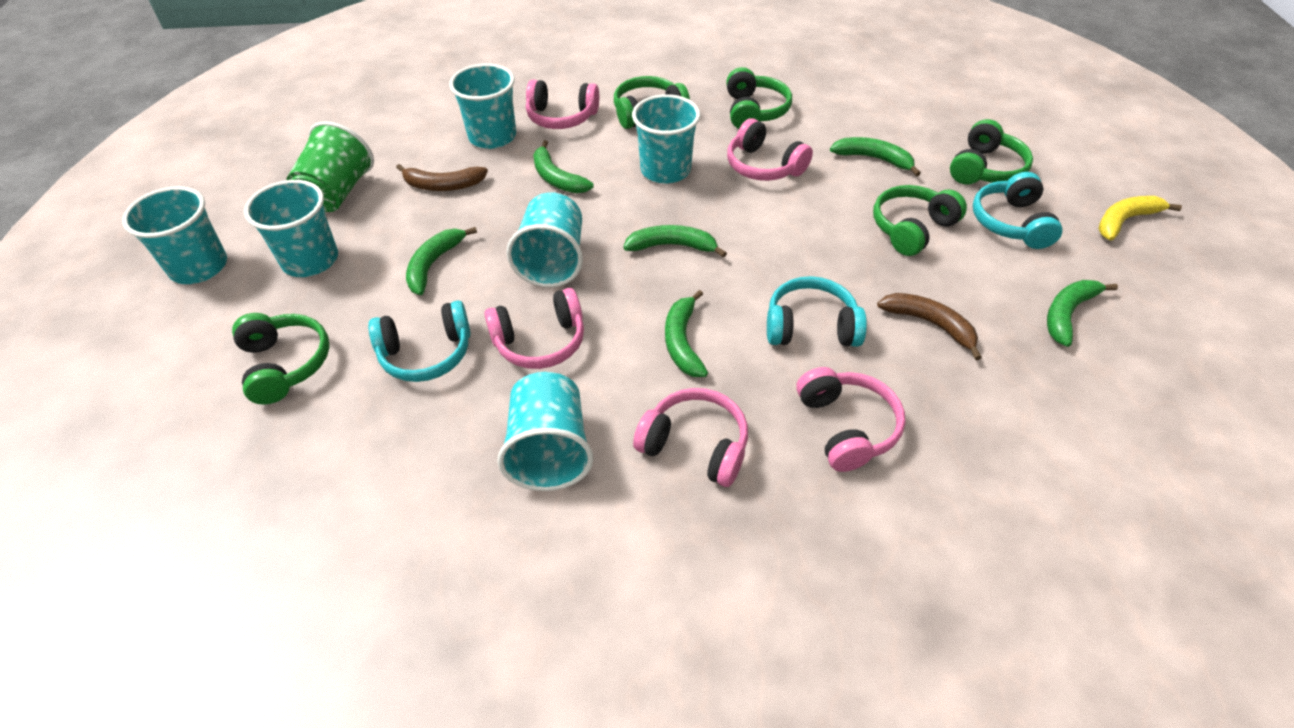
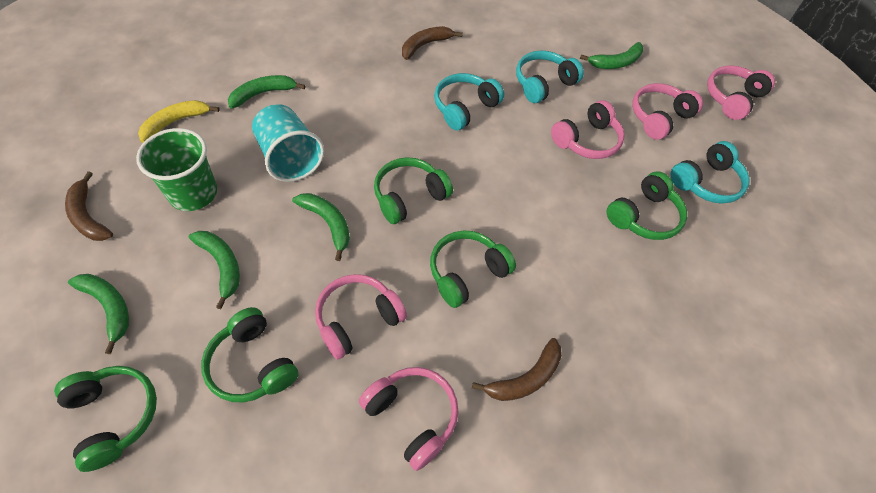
brown banana: [396,164,488,191] [877,293,982,360] = 2 -> [65,171,113,241] [402,26,463,60] [472,338,562,401] = 3
green banana: [406,227,477,295] [533,140,594,193] [623,225,727,258] [665,290,708,377] [830,137,921,176] [1047,280,1118,347] = 6 -> [68,274,129,354] [188,231,240,309] [228,75,306,109] [292,193,350,261] [580,42,643,69] = 5
turquoise cup: [122,186,227,284] [244,180,338,277] [449,63,516,149] [497,372,594,491] [506,192,583,287] [632,94,700,183] = 6 -> [252,104,324,182] = 1

